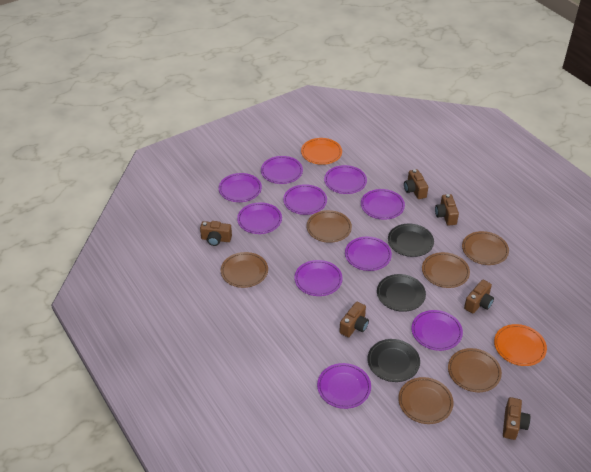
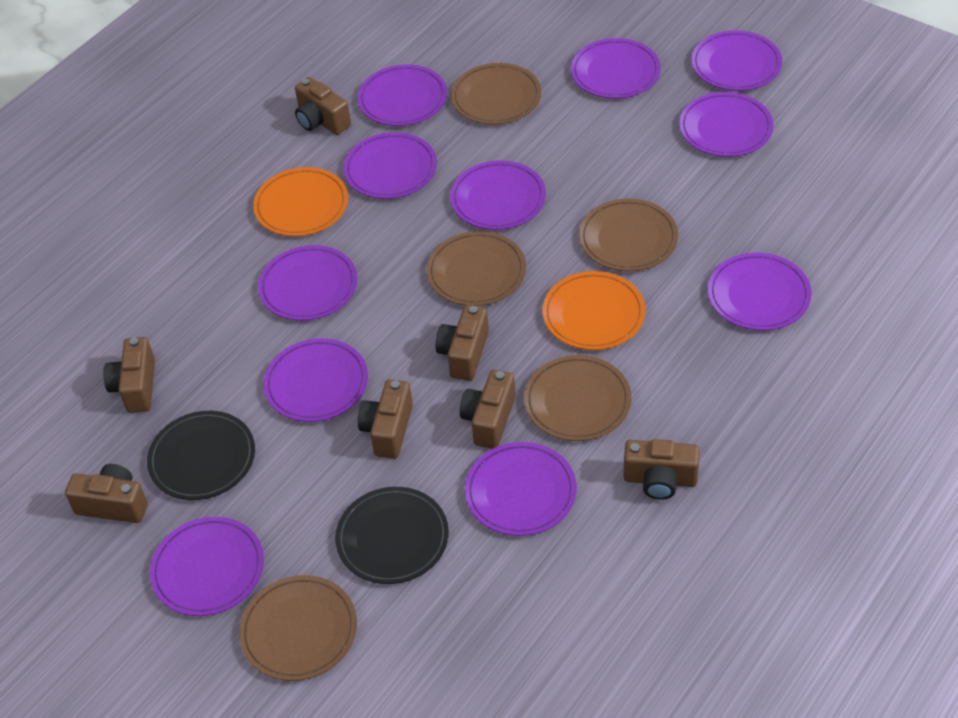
black plate: [367,339,420,382] [377,274,426,312] [388,224,434,257] = 3 -> [147,411,255,500] [335,487,449,584] = 2
brown camera: [200,221,232,246] [339,302,369,337] [404,169,428,199] [435,194,459,226] [464,280,494,314] [503,397,530,440] = 6 -> [65,464,148,523] [103,337,155,413] [295,77,351,135] [358,379,413,459] [436,305,489,381] [460,370,516,449] [624,439,700,500] = 7
brown plate: [221,252,268,288] [307,210,352,243] [398,377,454,424] [422,252,470,288] [448,348,502,392] [462,231,509,265] = 6 -> [239,575,357,681] [427,231,526,306] [451,63,541,125] [524,355,631,441] [579,198,678,271] = 5
purple plate: [219,173,262,202] [237,203,282,234] [261,156,303,184] [283,184,327,215] [294,260,343,296] [317,363,371,409] [324,165,367,194] [345,237,392,271] [361,189,405,220] [411,310,463,351] = 10 -> [150,517,264,616] [258,245,357,321] [263,338,368,422] [344,132,437,199] [358,64,447,126] [450,160,546,230] [465,442,577,536] [571,38,661,99] [679,92,774,157] [691,30,782,91] [708,253,812,331] = 11

